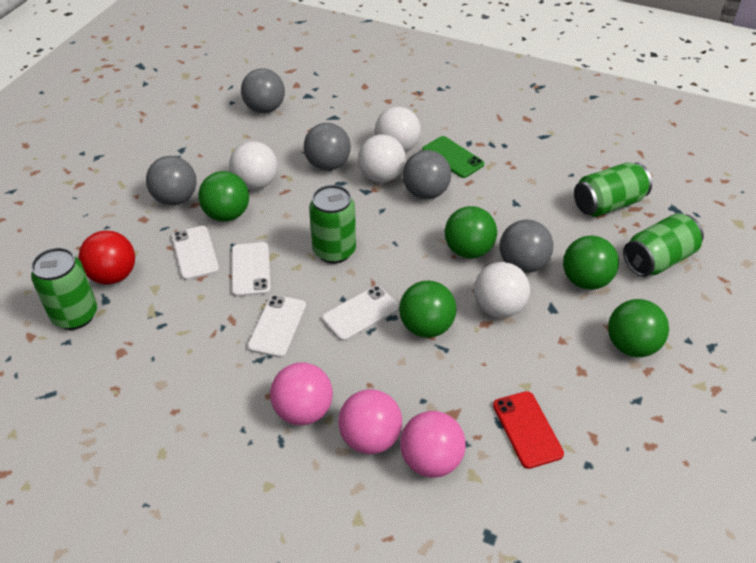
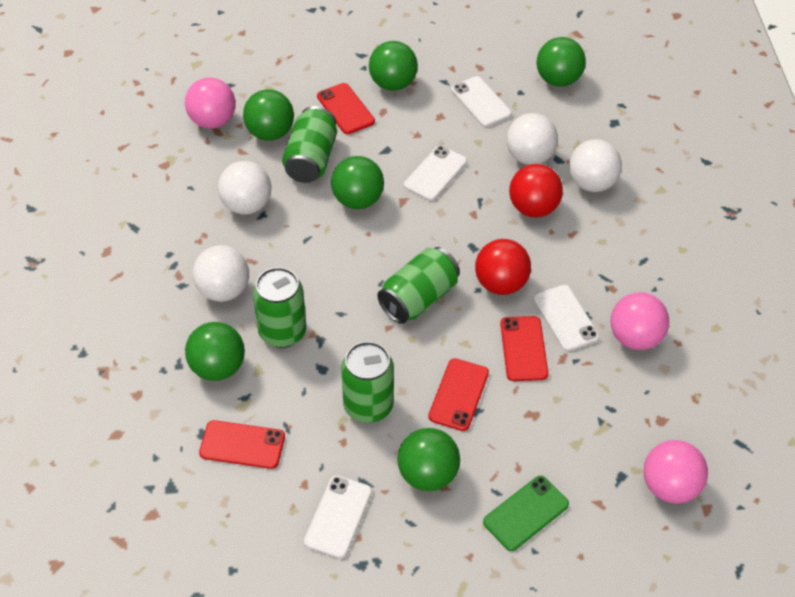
green ball: [198,171,249,222] [399,281,456,338] [445,206,497,258] [563,236,619,290] [608,299,669,357] = 5 -> [185,322,245,381] [243,89,294,141] [331,156,384,209] [369,41,418,91] [397,428,460,491] [537,37,586,87] = 6
grey ball: [146,156,196,205] [241,68,285,113] [304,123,351,170] [402,150,451,199] [500,220,554,273] = 5 -> none = 0
red ball: [78,231,135,285] = 1 -> [475,239,531,295] [509,164,563,217] = 2
red phone: [493,391,564,469] = 1 -> [199,420,285,469] [317,83,375,134] [428,358,489,431] [500,316,548,381] = 4

